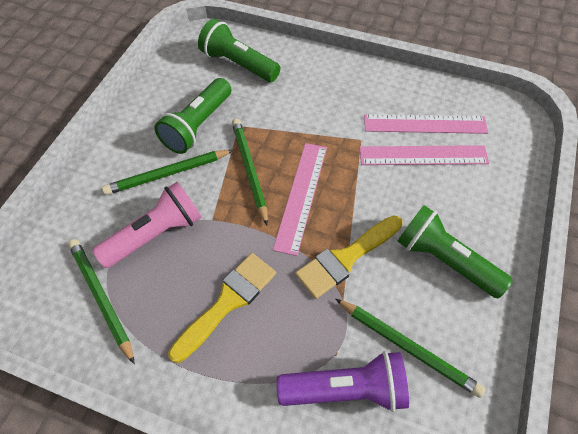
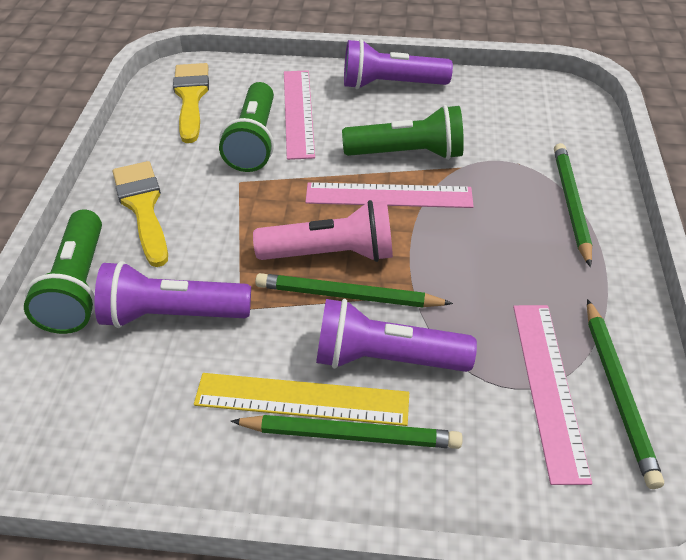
purple flashlight: [277,351,409,412] = 1 -> [95,261,251,328] [316,299,477,372] [344,39,453,89] = 3
yellow ruler: none = 0 -> [194,373,409,426] = 1

